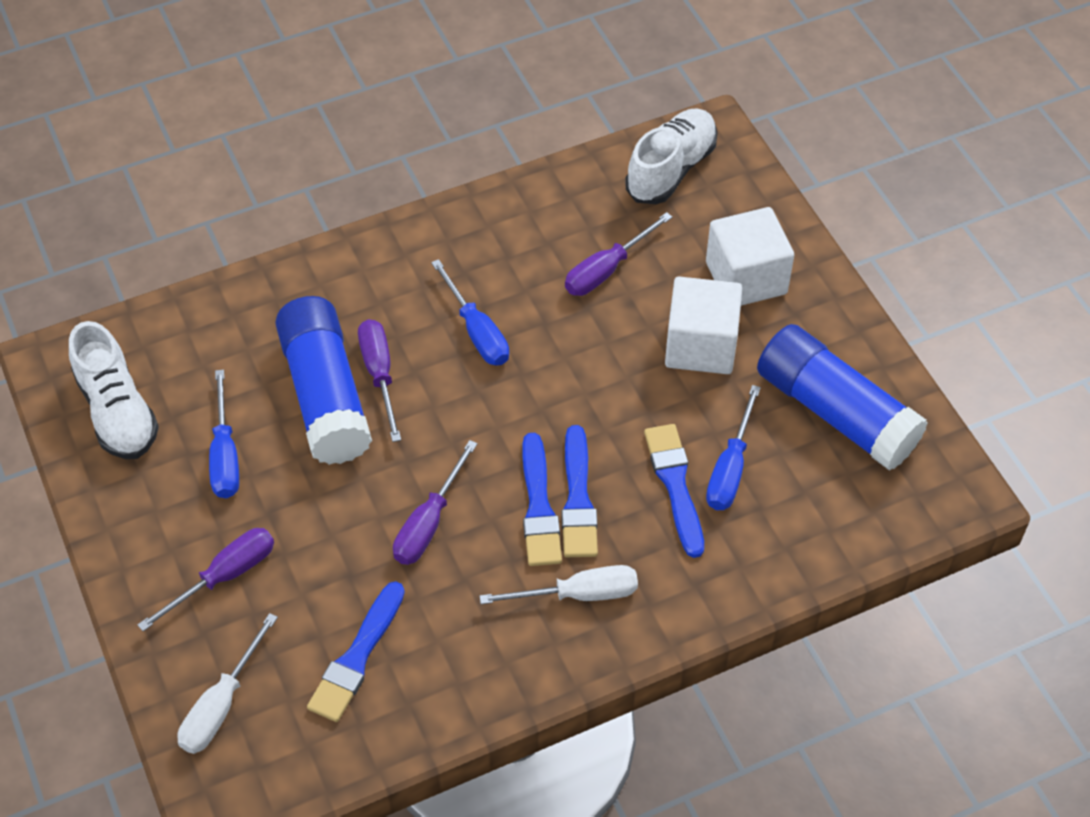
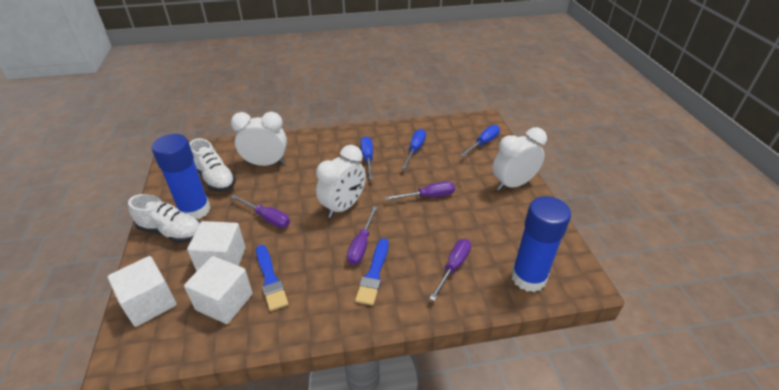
blue brush: [307,581,405,722] [522,433,562,566] [561,425,598,557] [644,424,704,558] = 4 -> [256,245,288,311] [355,238,389,305] = 2
white clock: none = 0 -> [231,112,287,166] [316,145,366,218] [493,127,547,191] = 3
white cube: [665,276,742,374] [706,207,794,306] = 2 -> [108,256,177,327] [184,256,253,324] [187,221,246,272] = 3
white screwdriver: [177,613,278,754] [479,565,638,604] = 2 -> none = 0

